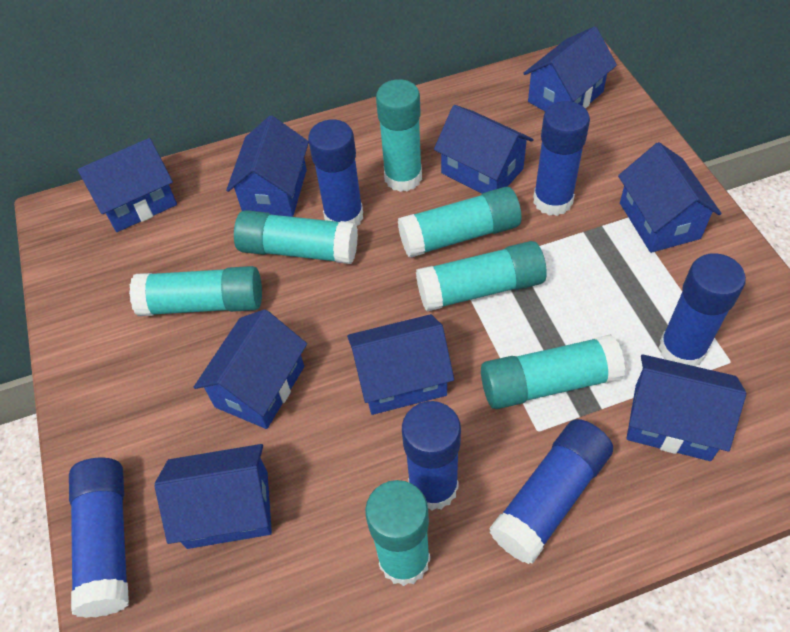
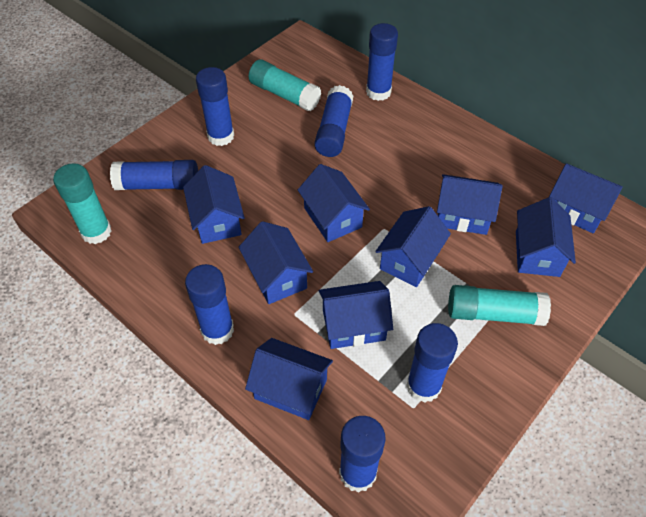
blue glue stick: [69,458,129,618] [308,119,363,226] [402,401,461,511] [489,419,613,564] [533,101,590,216] [659,253,746,366] = 6 -> [110,160,198,190] [185,264,234,345] [196,67,234,146] [314,85,353,157] [339,416,386,493] [366,23,398,101] [406,323,458,403] = 7
turquoise glue stick: [129,266,262,316] [234,210,358,264] [365,480,430,586] [376,79,422,192] [398,187,521,258] [416,241,547,312] [481,334,625,409] = 7 -> [53,163,111,244] [249,59,321,111] [448,285,551,326] = 3

